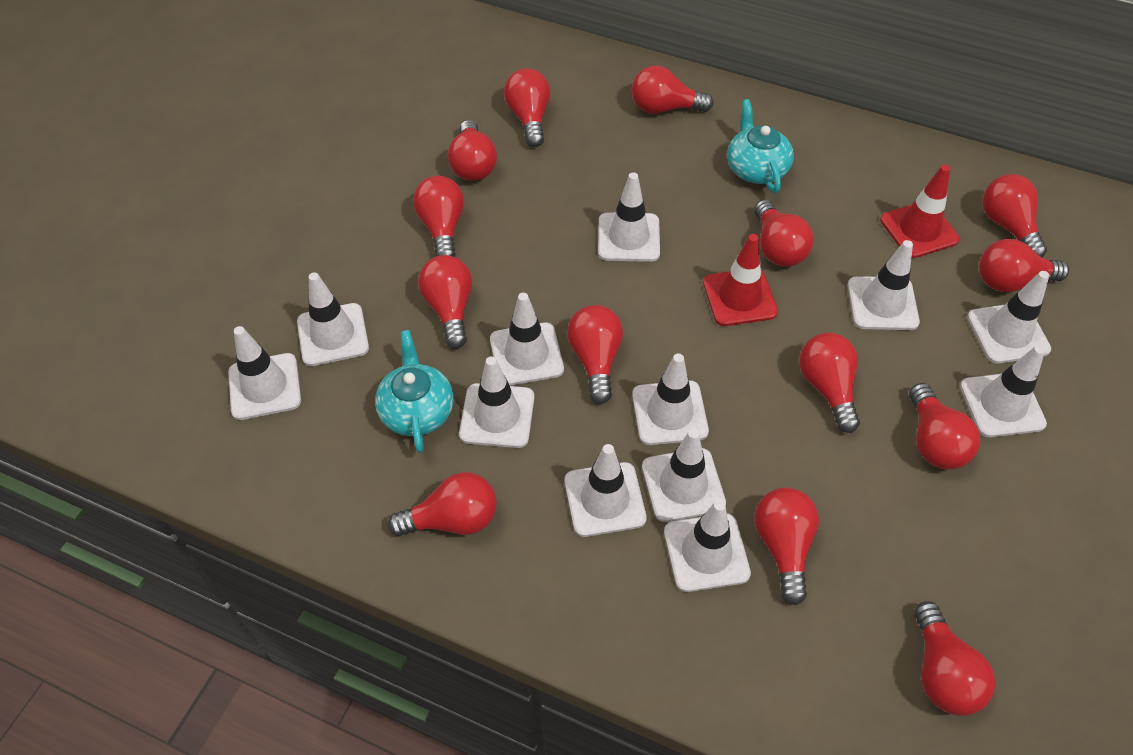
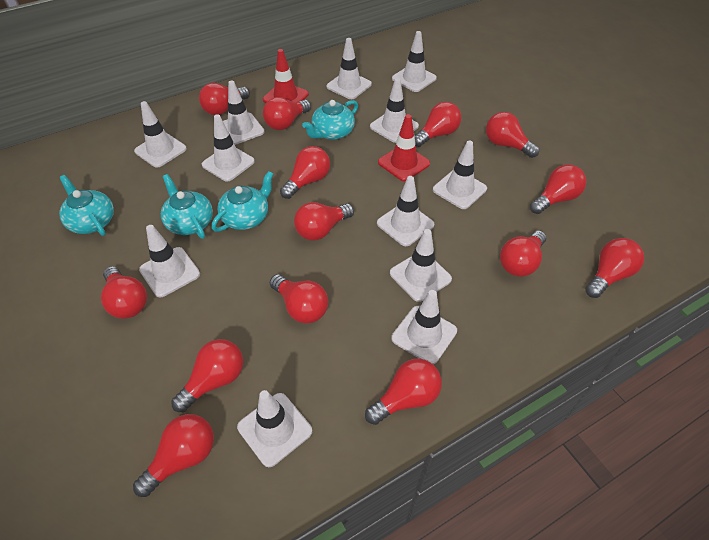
turquoise teapot: [375,330,454,453] [727,99,794,193] = 2 -> [59,175,114,236] [161,174,213,239] [212,171,274,232] [302,100,358,140] = 4

